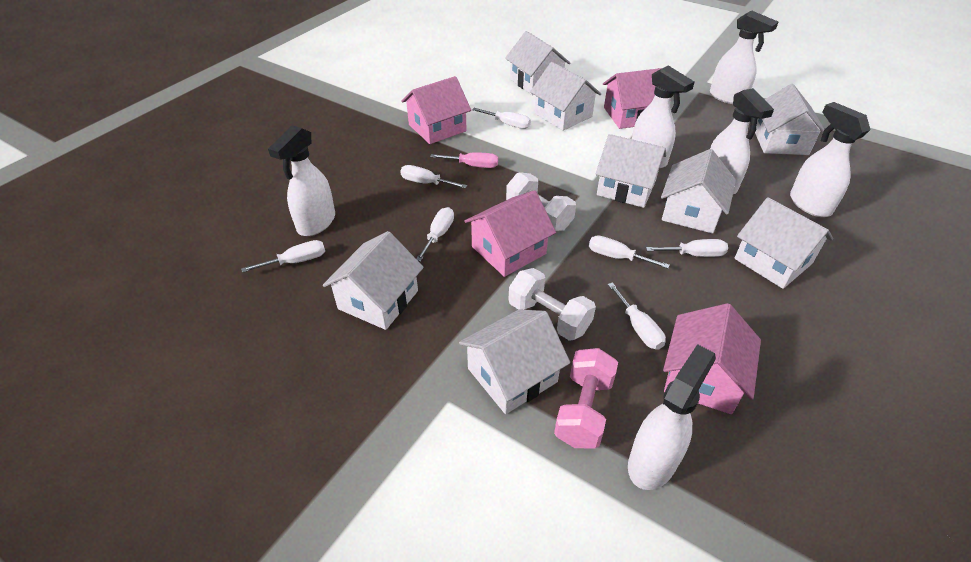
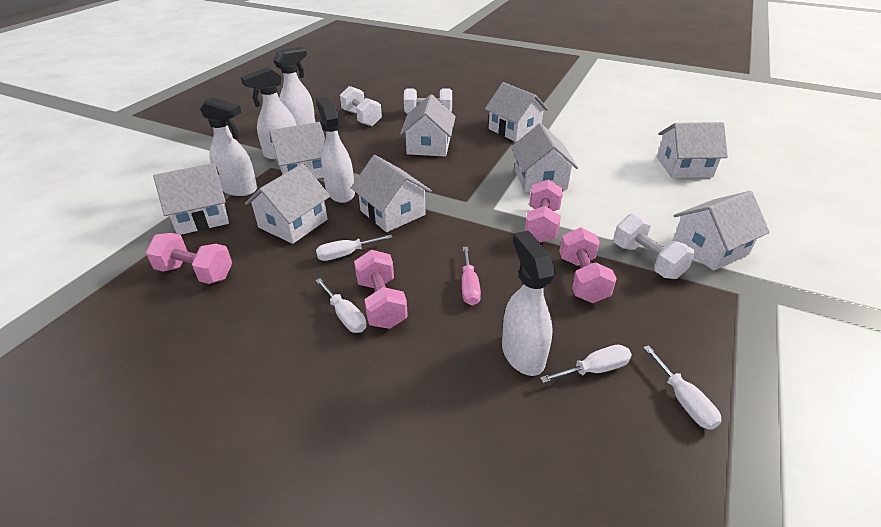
pink dumbbell: [554,348,618,448] = 1 -> [146,233,232,284] [354,250,408,329] [525,179,563,243] [559,227,617,303] = 4
pink house: [401,76,471,144] [464,190,556,277] [603,68,662,129] [663,303,761,414] = 4 -> none = 0
white dumbbell: [506,172,576,231] [509,268,596,341] = 2 -> [340,86,382,126] [404,89,452,114] [613,214,695,279] = 3
white house: [323,231,424,330] [459,309,570,414] [505,31,571,95] [530,62,601,131] [595,134,666,208] [661,149,736,233] [734,197,833,289] [755,84,825,155] = 8 -> [153,163,229,235] [245,163,330,244] [269,122,325,179] [351,155,432,232] [400,94,456,157] [485,82,549,142] [511,123,578,192] [657,122,728,178] [672,191,770,271] = 9
white screwdriver: [241,240,325,273] [400,165,467,188] [416,207,454,262] [472,108,531,129] [589,235,670,269] [608,282,666,350] [646,239,728,257] = 7 -> [315,278,366,333] [316,234,393,261] [540,345,632,383] [643,345,722,430] = 4
white spray bottle: [268,125,335,236] [628,344,716,490] [632,65,695,168] [710,10,778,104] [710,88,774,194] [790,102,871,217] = 6 -> [200,97,257,196] [241,67,297,159] [273,47,315,125] [316,97,355,203] [502,231,556,376] = 5

